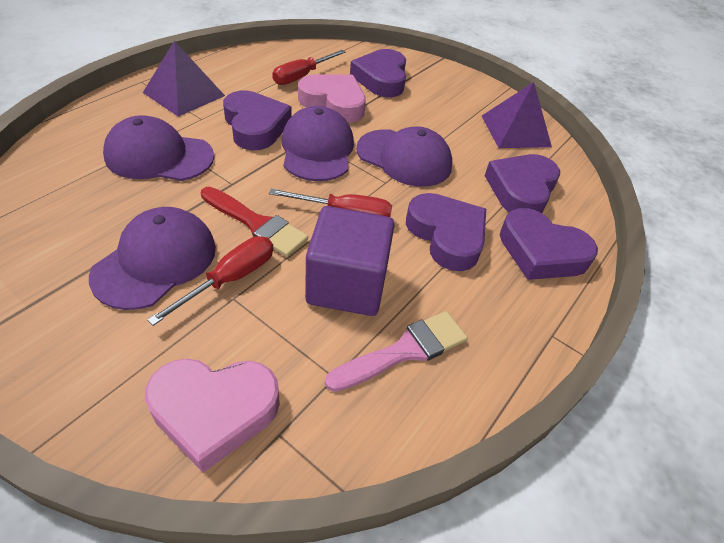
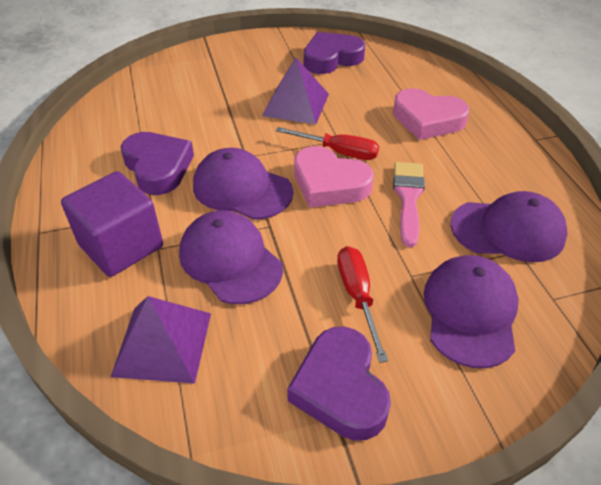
purple heart: [223,91,292,150] [350,49,406,97] [406,193,486,271] [485,154,560,213] [500,208,598,280] = 5 -> [120,132,194,195] [287,327,391,441] [304,32,365,74] = 3
red brush: [201,187,308,257] = 1 -> none = 0
red screwdriver: [147,236,273,326] [269,189,392,217] [272,50,345,85] = 3 -> [276,127,379,160] [337,246,388,363] = 2

